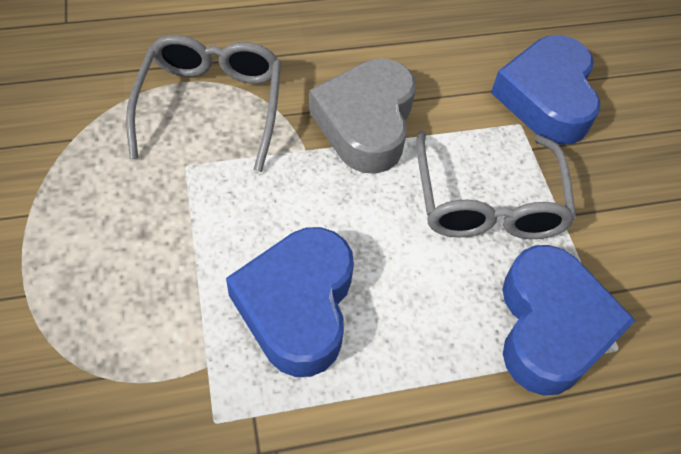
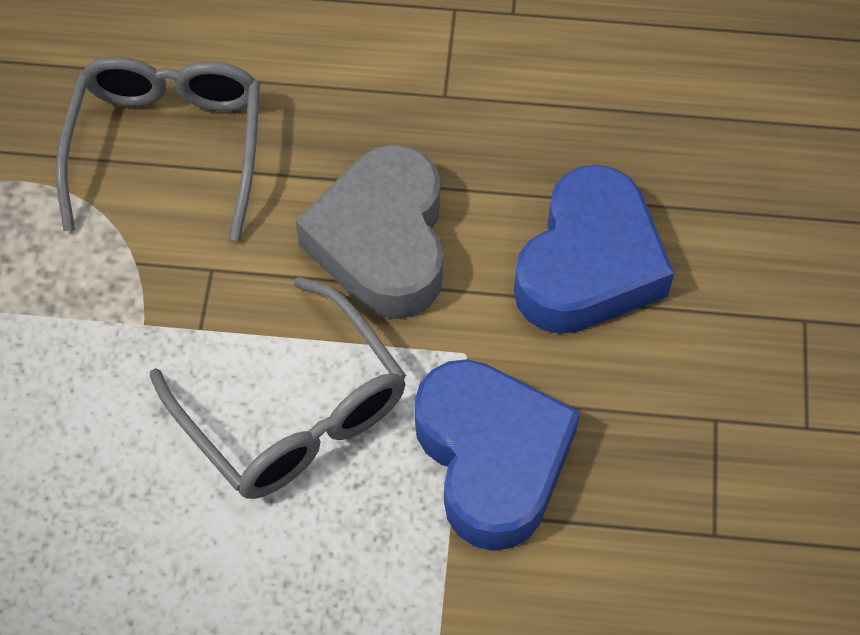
blue heart: [226,227,354,377] [491,35,600,145] [502,245,636,396] = 3 -> [414,359,580,551] [514,165,674,334] = 2

